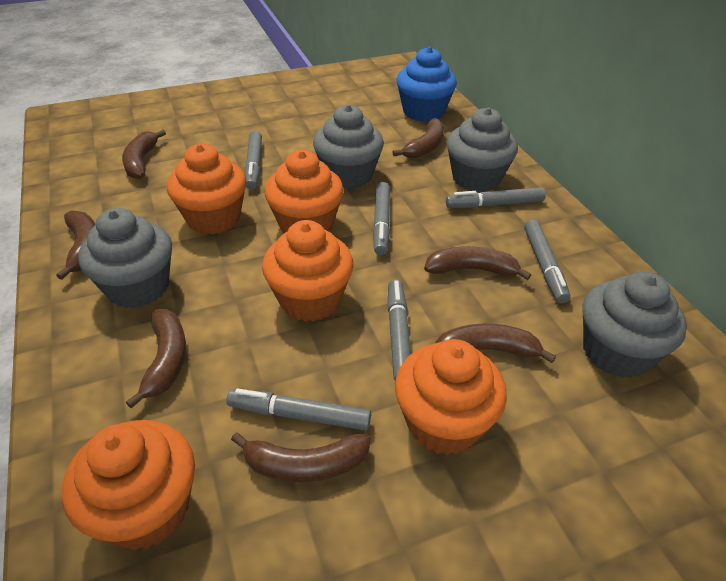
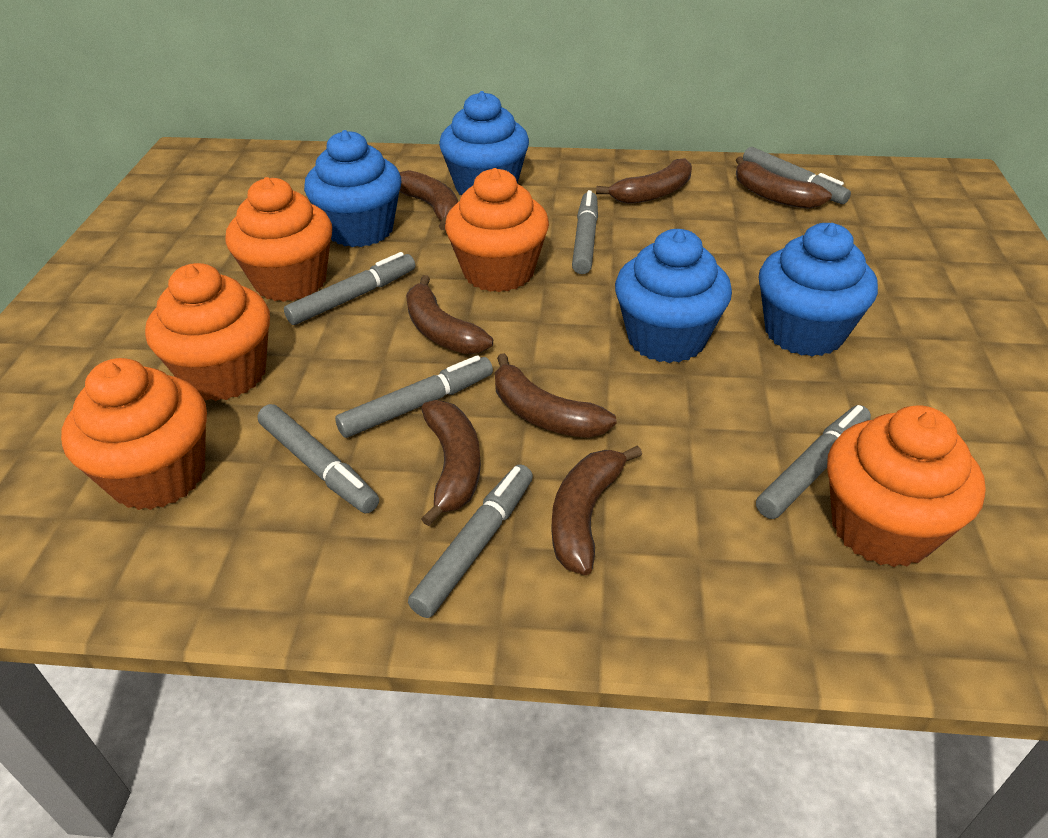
blue cupcake: [397,47,457,122] = 1 -> [304,130,401,247] [439,91,529,195] [615,229,732,363] [759,223,878,356] = 4
grey cupcake: [78,208,172,308] [313,104,384,189] [447,108,518,192] [583,271,687,378] = 4 -> none = 0
grey marker: [226,388,371,430] [245,131,262,190] [373,182,390,255] [387,279,411,381] [446,187,546,208] [524,219,571,303] = 6 -> [258,404,379,513] [284,252,415,325] [335,355,493,438] [408,464,533,618] [572,190,598,274] [743,147,851,204] [756,405,871,519] = 7

